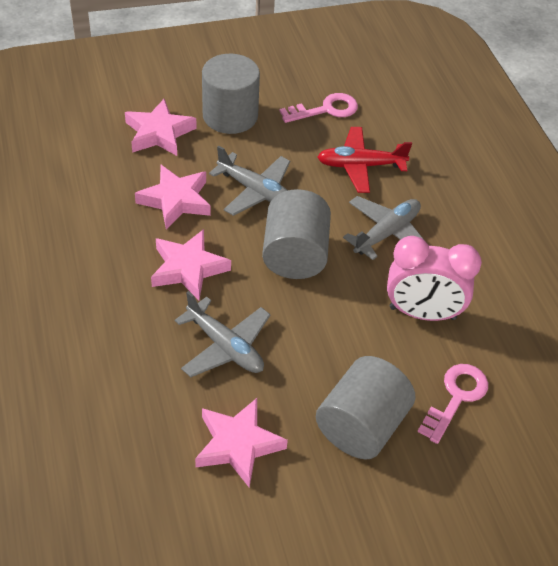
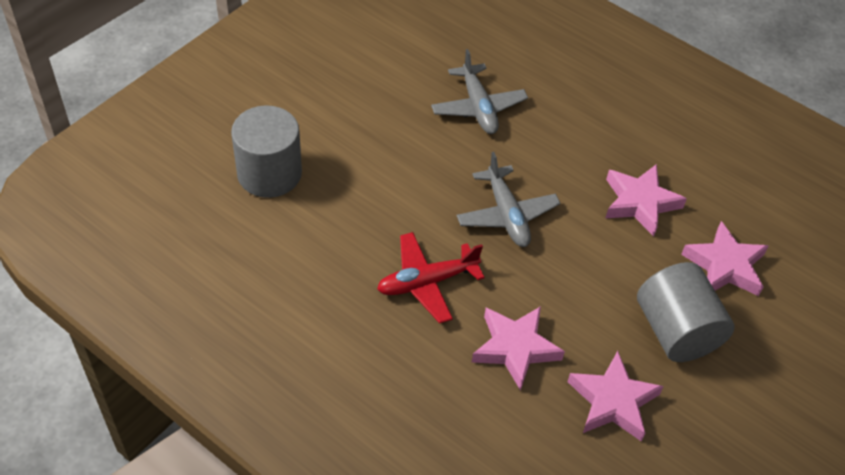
grey cylinder: [202,54,260,134] [262,189,331,279] [316,356,415,460] = 3 -> [231,105,302,198] [637,262,735,362] = 2
grey plane: [175,291,271,377] [209,146,290,216] [343,196,426,260] = 3 -> [431,49,528,134] [457,152,560,247] = 2
pink clock: [387,236,482,321] = 1 -> none = 0
pink key: [279,93,358,123] [418,364,488,444] = 2 -> none = 0

